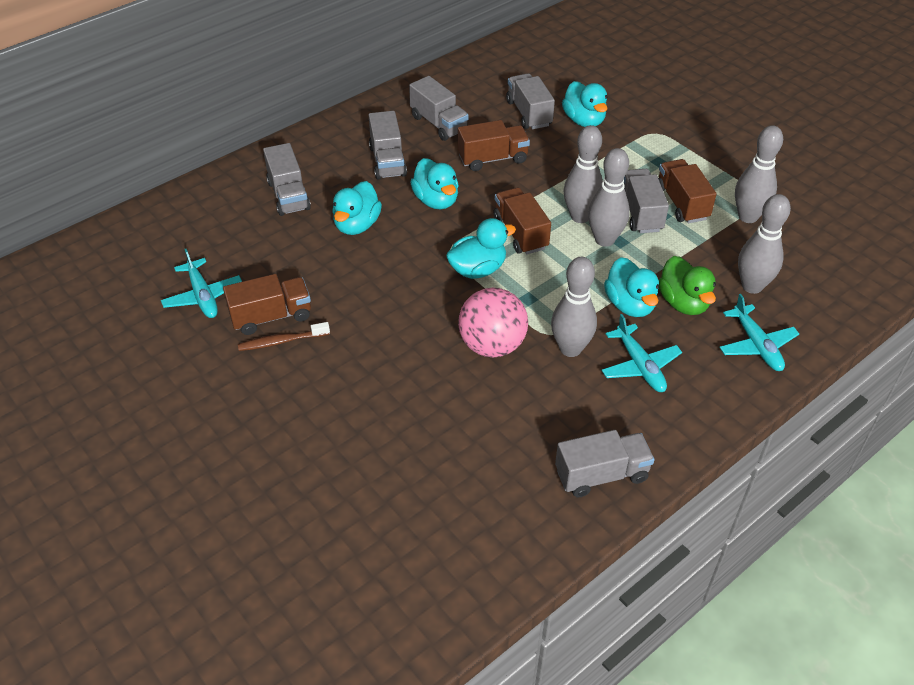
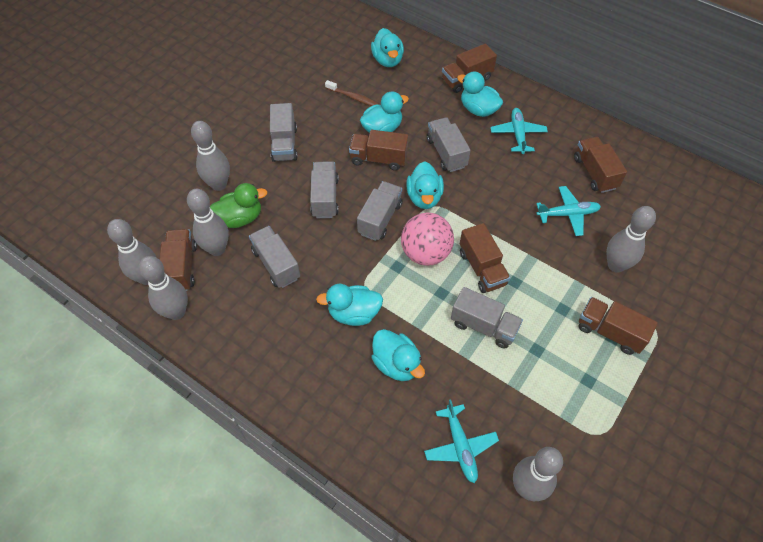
brown truck: [223,274,311,335] [458,120,530,171] [493,188,551,254] [658,159,717,223] = 4 -> [159,229,197,291] [349,130,408,171] [442,44,497,93] [460,223,510,293] [574,137,627,193] [579,297,658,355] = 6
grey bowling pin: [551,257,597,357] [564,125,603,223] [588,148,630,247] [735,125,783,223] [738,194,791,294] = 5 -> [107,219,156,285] [139,256,188,320] [187,189,229,256] [191,121,230,191] [513,447,563,501] [606,206,656,273] = 6
turquoise duck: [332,181,382,235] [410,158,459,209] [446,218,516,279] [562,81,607,127] [604,257,659,317] = 5 -> [316,284,383,326] [360,91,409,133] [371,28,404,67] [371,329,425,381] [406,161,444,209] [457,71,503,117] = 6

